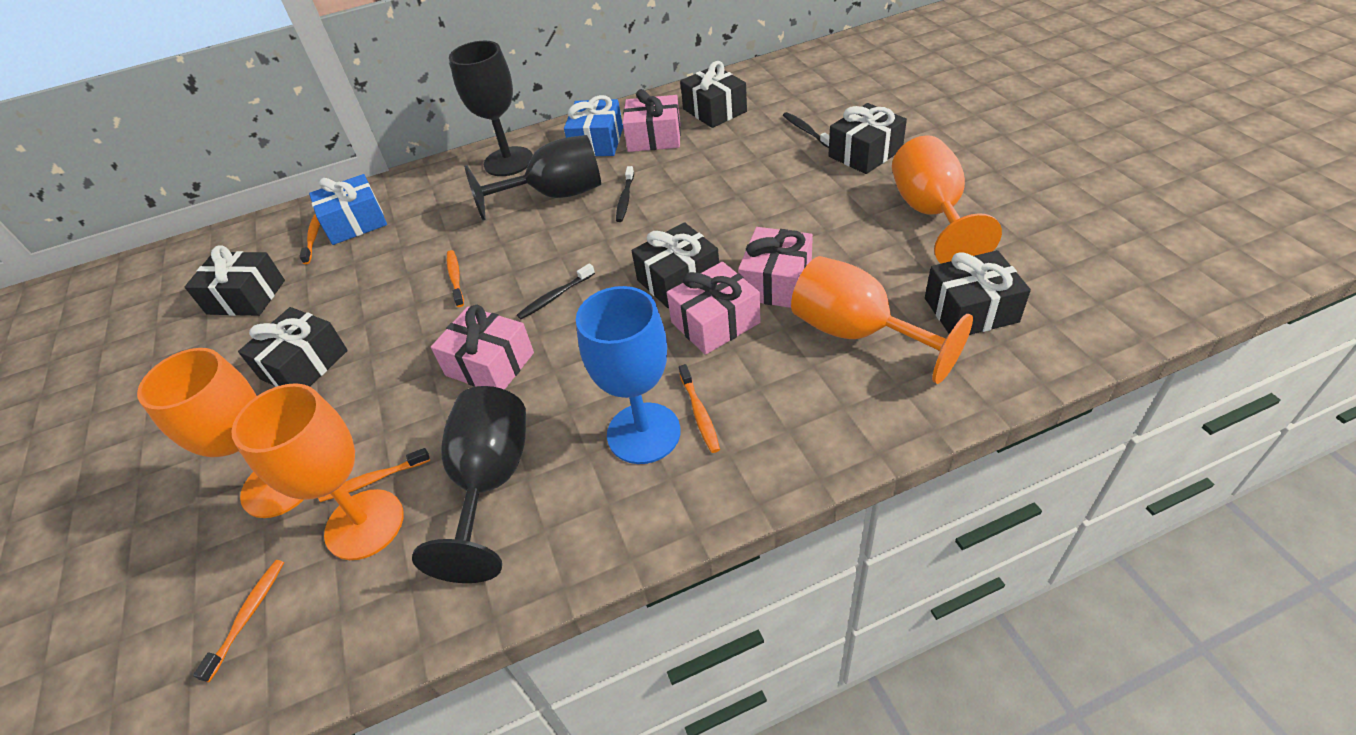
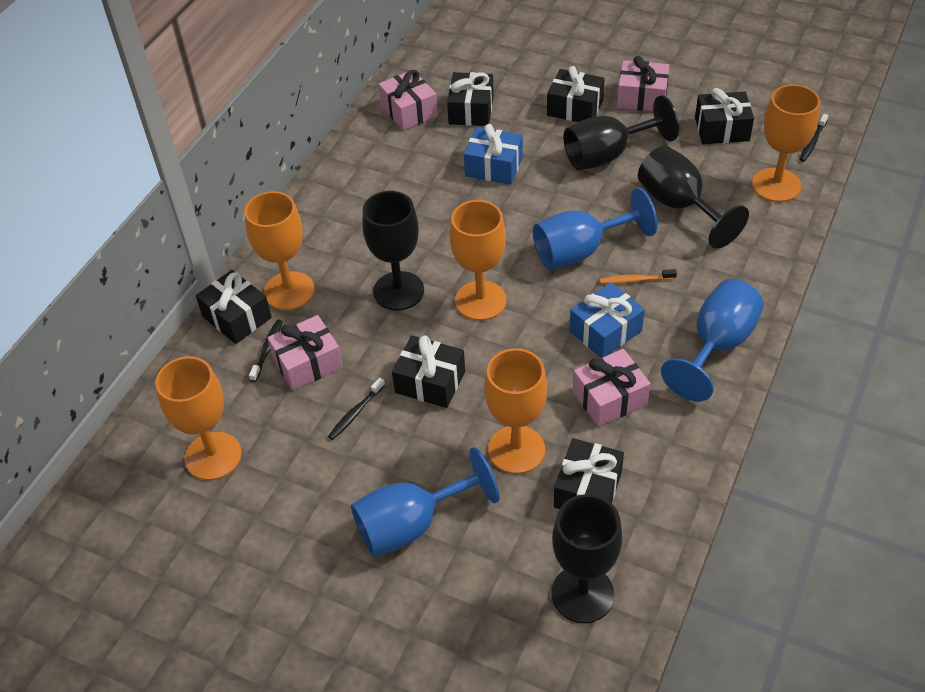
black goblet: [412,386,526,583] [449,41,533,176] [464,135,601,221] = 3 -> [362,191,424,311] [551,494,622,623] [563,95,679,170] [638,146,749,249] = 4
blue goblet: [576,286,681,464] = 1 -> [351,447,500,557] [533,188,657,269] [661,279,764,401] = 3
orange goblet: [137,348,303,518] [231,383,404,560] [791,256,973,384] [892,135,1002,264] = 4 -> [155,356,242,480] [244,191,315,310] [450,200,507,321] [484,348,547,474] [752,84,820,202] = 5
orange toothbrush: [193,560,284,682] [299,214,320,264] [318,448,430,502] [447,250,464,307] [679,364,720,453] = 5 -> [600,269,677,284] = 1

